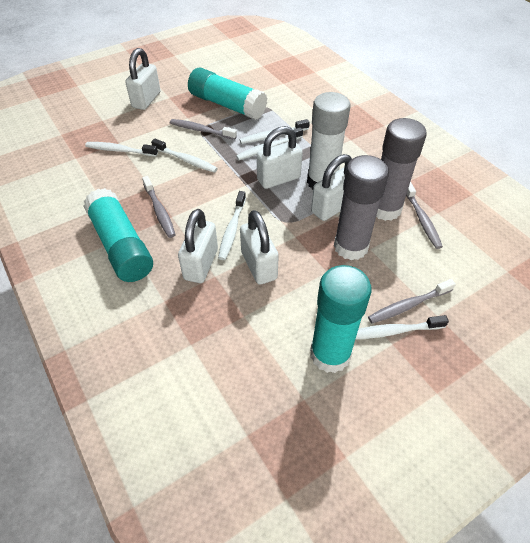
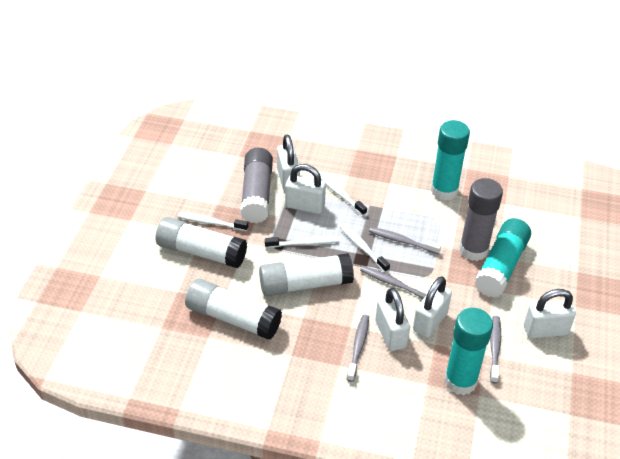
white glue stick: [307,92,350,190] = 1 -> [155,217,247,268] [185,279,282,340] [259,253,354,296] = 3
white toothbrush: [85,142,158,157] [151,138,218,173] [218,191,246,260] [236,127,303,160] [240,119,310,144] [356,315,449,339] = 6 -> [177,212,248,231] [265,236,339,248] [320,173,367,216] [340,224,390,273] = 4

